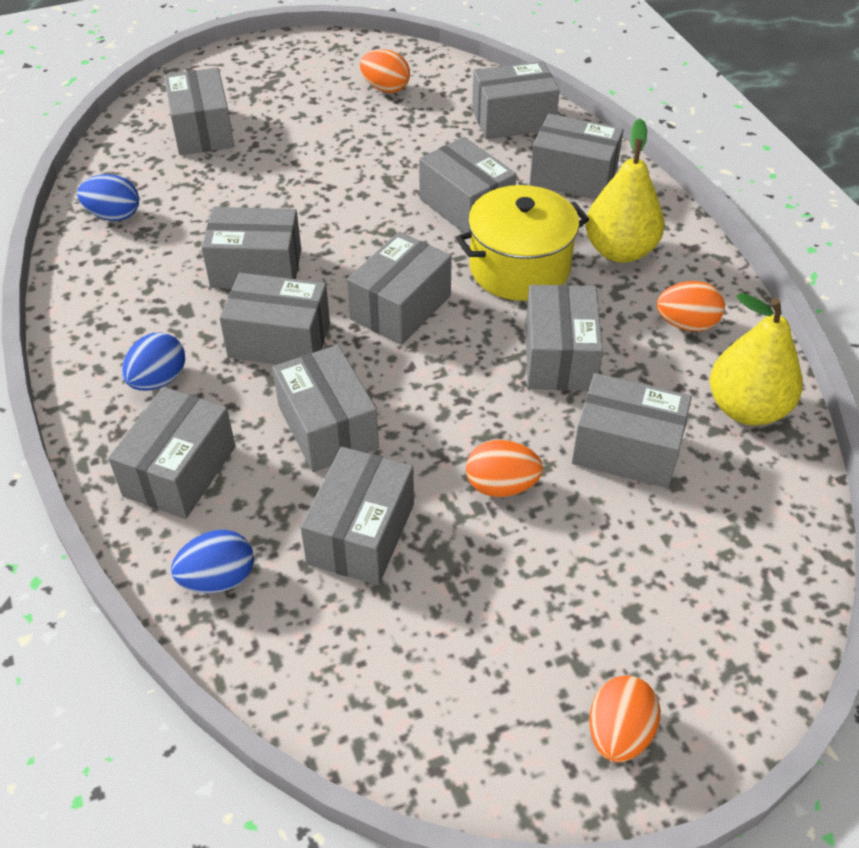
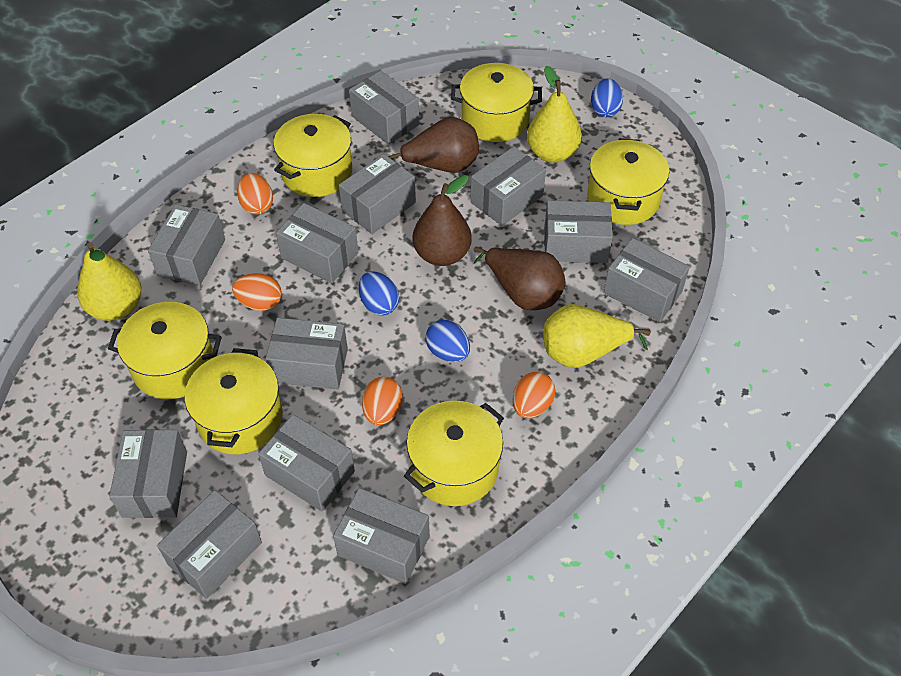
brown pear: none = 0 -> [388,117,479,173] [412,175,472,266] [474,247,566,310] = 3
yellow pear: [585,119,664,263] [710,293,803,425] = 2 -> [77,242,142,321] [527,66,582,163] [543,304,651,368] = 3
yellow pot: [456,185,589,301] = 1 -> [108,302,221,399] [184,348,283,454] [273,114,352,197] [404,400,504,506] [451,63,542,142] [587,138,669,225] = 6

